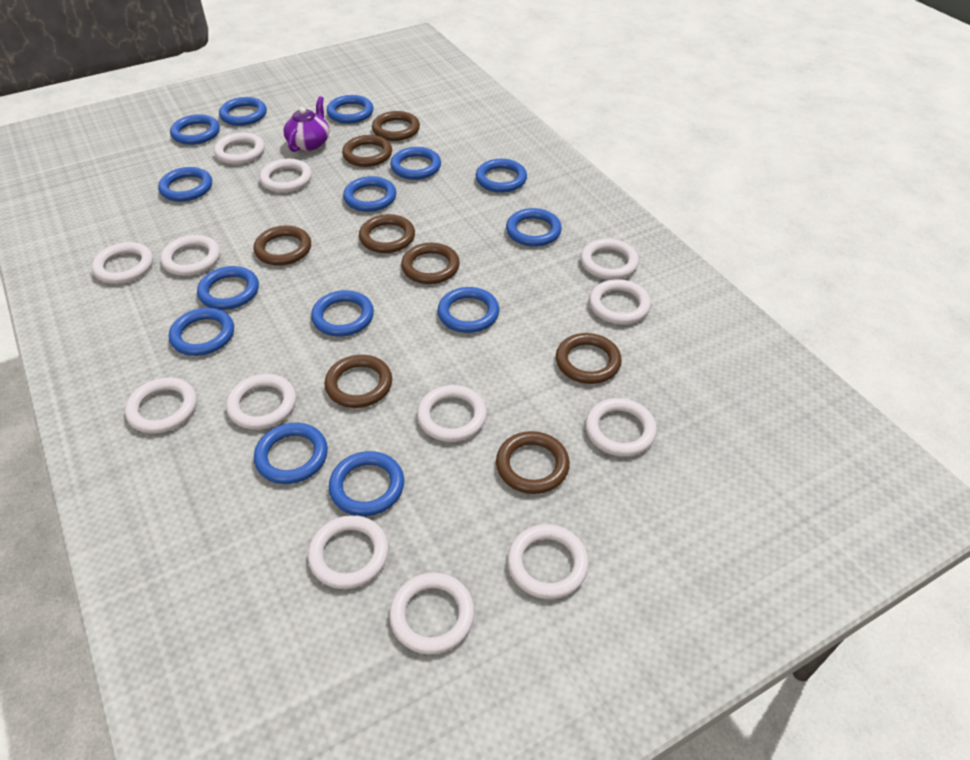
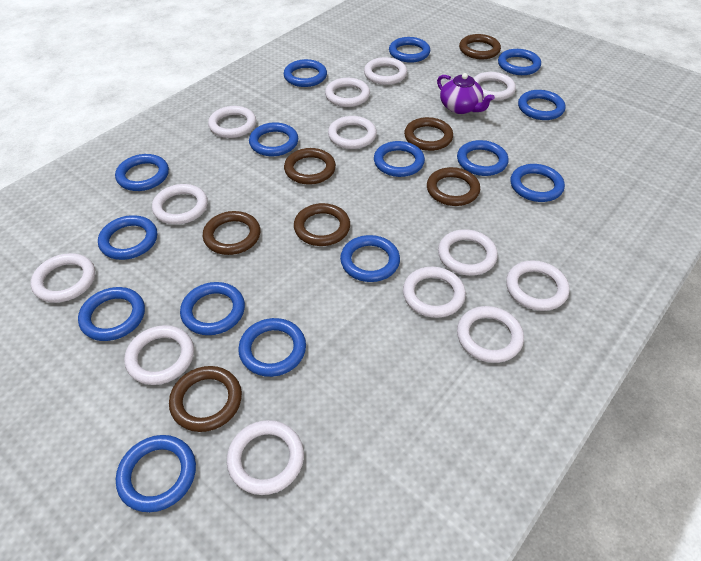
blue ring: [158,167,212,202] [169,308,234,356] [170,114,220,145] [197,266,259,310] [219,97,267,126] [254,423,328,484] [311,290,374,337] [327,95,373,124] [329,451,404,516] [343,176,396,212] [390,147,441,180] [437,287,499,333] [475,159,527,193] [506,208,562,247] = 14 -> [78,287,145,341] [98,215,157,260] [115,154,169,191] [116,435,196,512] [180,282,245,335] [238,318,306,377] [249,122,298,156] [284,59,327,87] [340,235,400,282] [374,141,425,177] [389,37,430,63] [457,140,508,176] [498,49,541,75] [510,164,565,202] [518,90,565,120] = 15
brown ring: [253,226,311,266] [325,355,392,408] [342,135,392,167] [359,214,415,253] [372,111,420,141] [401,243,460,284] [496,431,570,494] [556,333,622,384] = 8 -> [169,366,242,432] [203,211,260,255] [284,148,336,185] [294,203,350,246] [404,117,453,151] [427,167,480,206] [459,34,501,59] = 7

